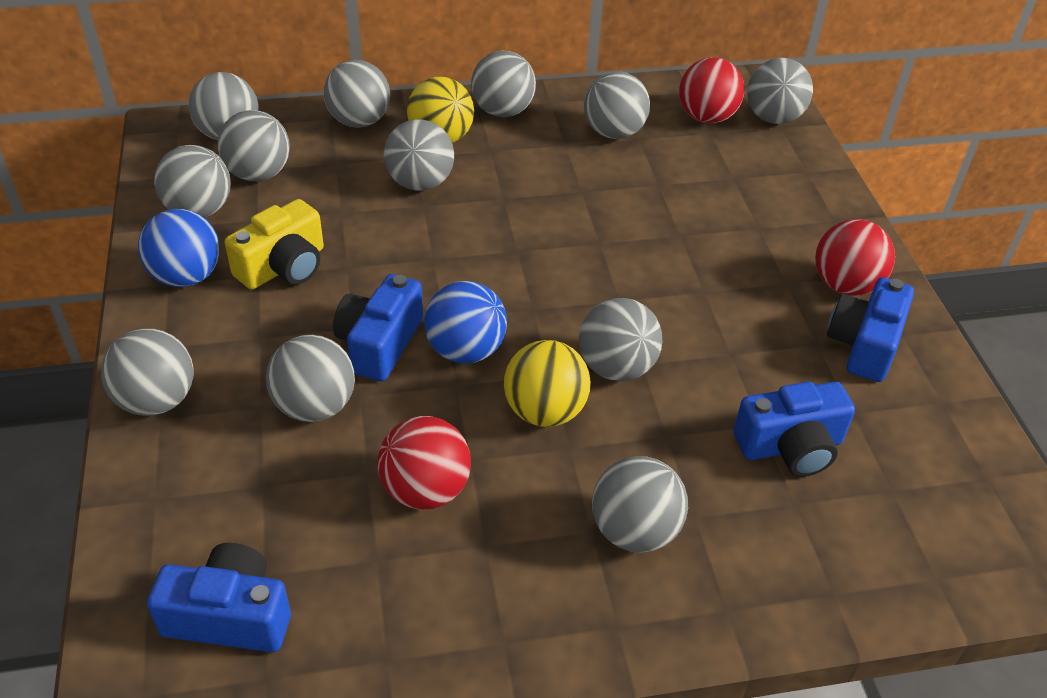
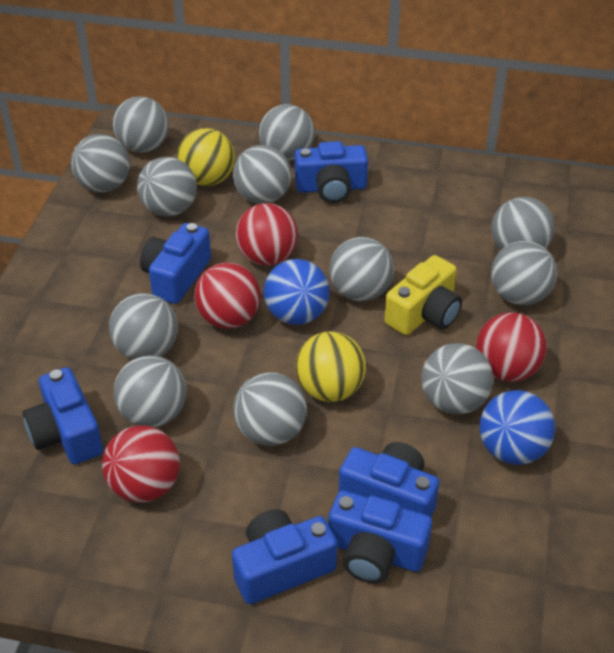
blue camera: [147,543,291,652] [333,274,423,381] [733,382,855,477] [827,277,914,382] = 4 -> [23,367,103,464] [140,223,211,304] [232,509,337,604] [295,141,368,203] [328,490,432,583] [339,442,439,517] = 6
red ball: [377,416,471,510] [679,57,744,124] [815,219,895,296] = 3 -> [102,425,180,503] [194,263,261,329] [236,203,298,266] [476,312,547,382] = 4

